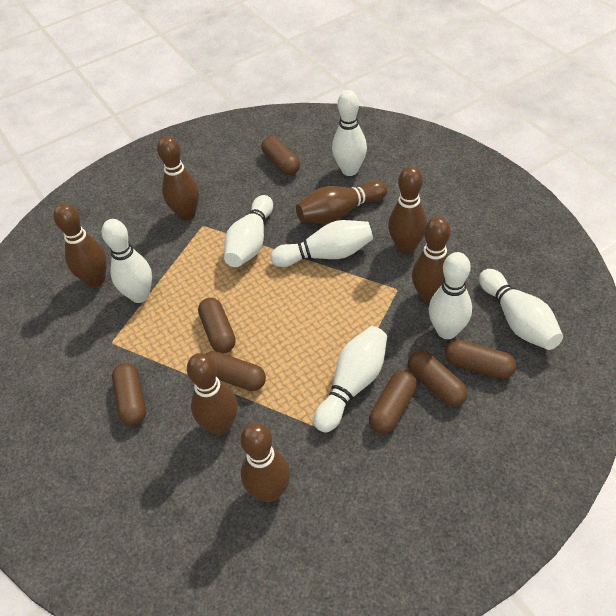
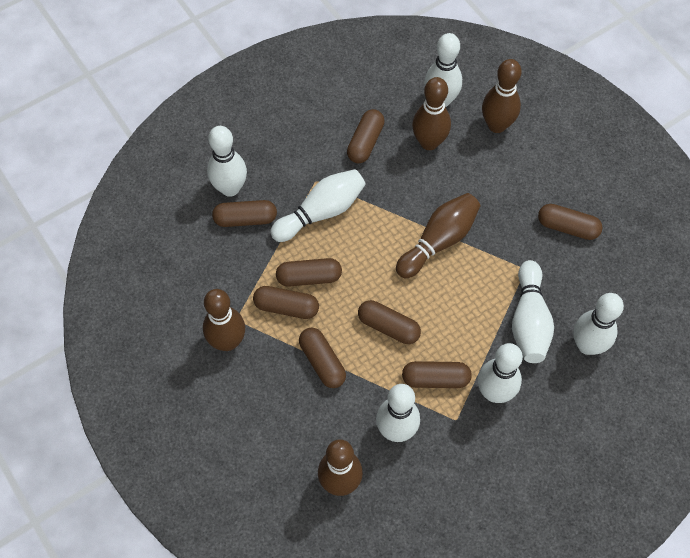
brown bowling pin: [53,203,107,287] [157,136,199,220] [187,353,238,435] [240,423,290,502] [296,180,388,223] [388,166,427,254] [412,216,451,304] = 7 -> [203,289,245,351] [318,439,363,496] [396,193,480,278] [412,77,451,150] [482,59,522,133] = 5
brown capsule: [112,363,146,426] [198,298,236,353] [206,351,266,391] [261,136,300,175] [369,370,417,434] [408,350,468,407] [444,339,516,379] = 7 -> [212,200,277,227] [253,286,319,319] [276,258,342,287] [299,328,346,388] [347,109,385,163] [358,300,421,344] [402,361,472,388] [538,204,603,240] = 8

